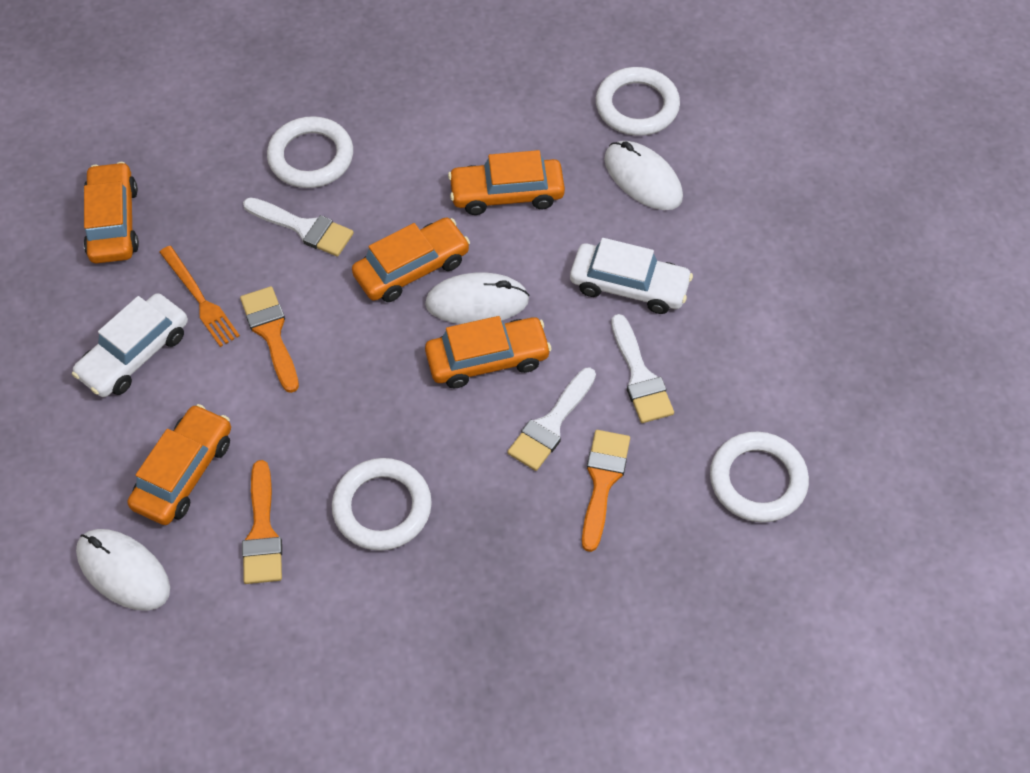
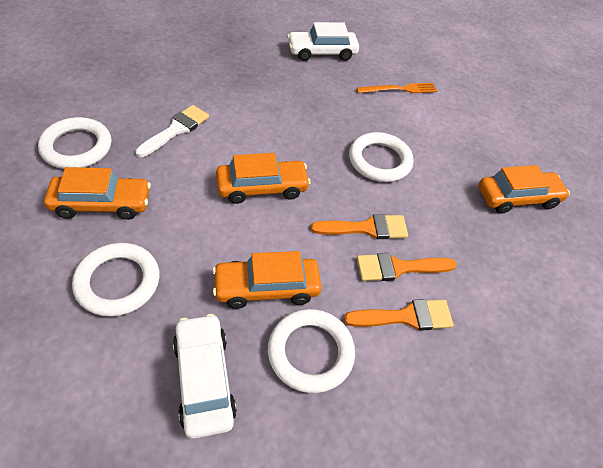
orange car: [84,162,139,263] [128,404,231,525] [352,217,470,302] [425,316,552,388] [448,150,565,215] = 5 -> [44,167,151,220] [212,251,322,309] [216,153,311,204] [478,165,570,214] = 4
white brush: [243,197,354,257] [507,367,596,471] [611,314,674,423] = 3 -> [135,105,209,157] = 1
white mouse: [76,529,170,611] [425,273,530,324] [604,141,683,210] = 3 -> none = 0

